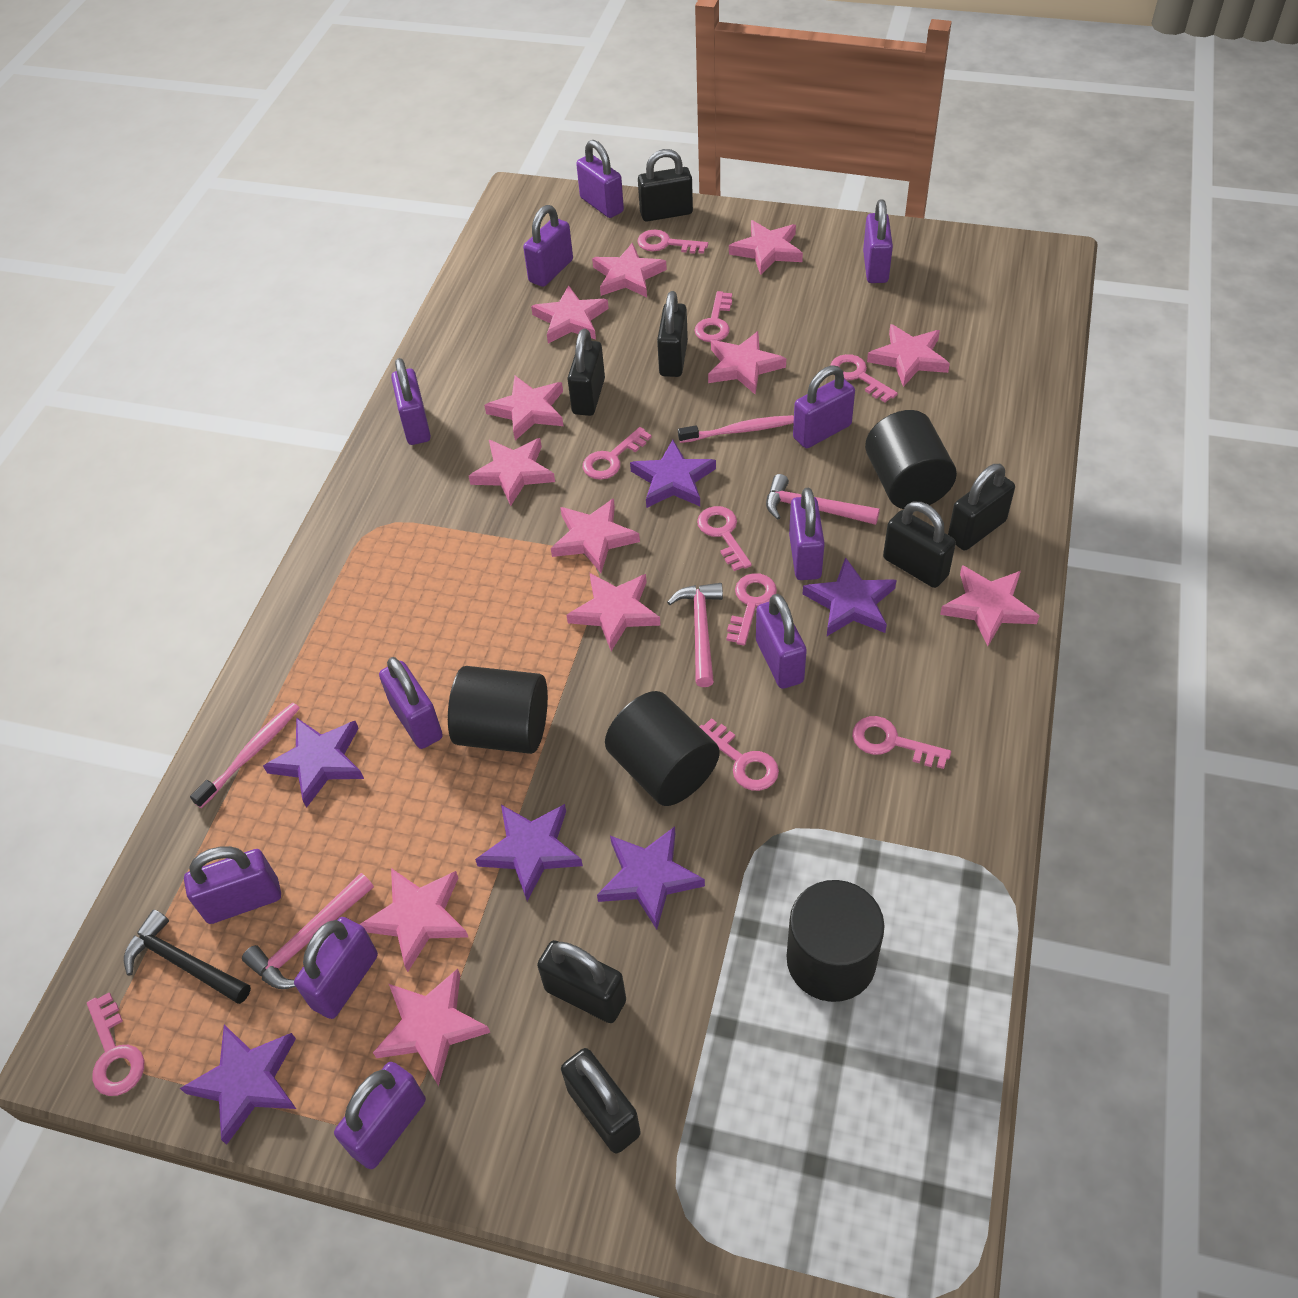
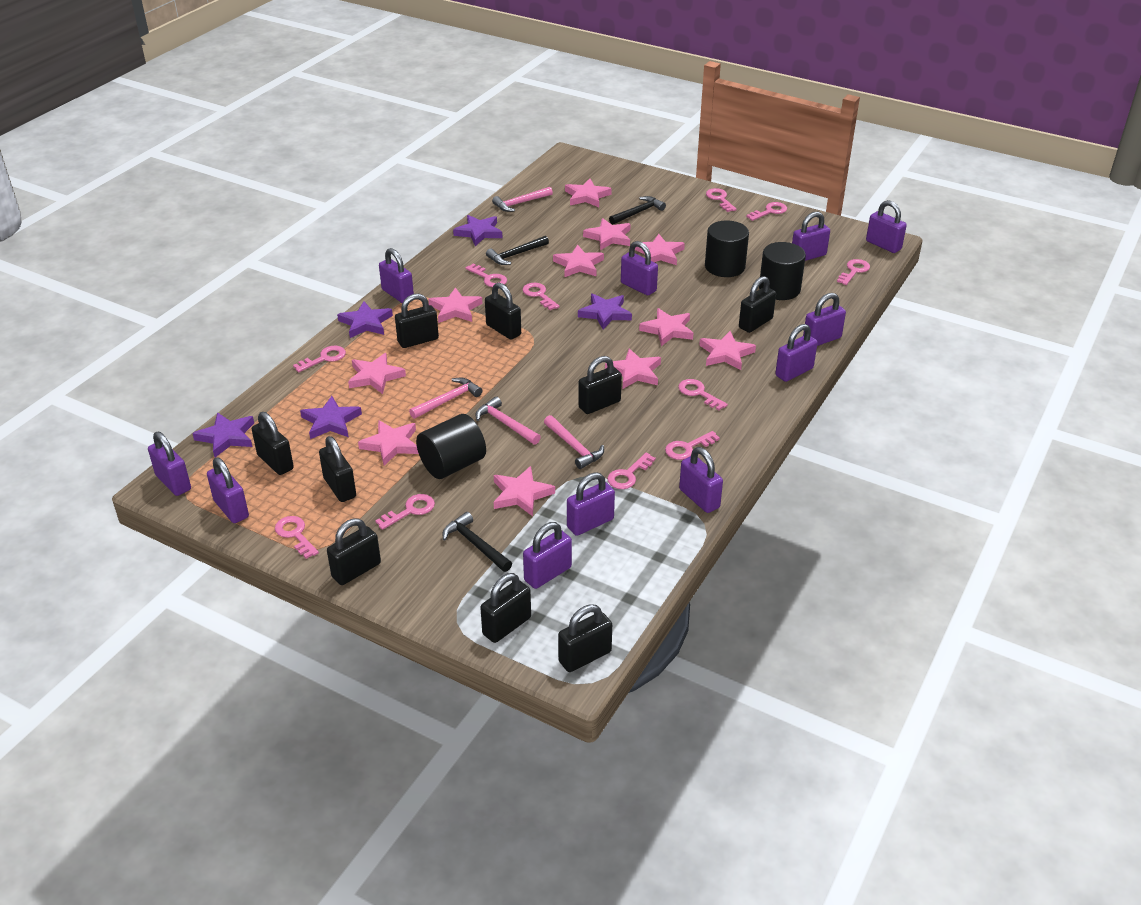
black cylinder: [448,666,548,754] [605,691,720,806] [787,880,885,1002] [865,410,957,509] = 4 -> [416,414,486,479] [705,220,749,277] [759,242,806,300] = 3
black hammer: [124,910,251,1004] = 1 -> [442,512,512,572] [486,236,549,265] [609,196,666,225] = 3
black padlock: [537,940,626,1023] [561,1048,641,1154] [567,329,605,416] [638,149,693,222] [657,291,688,377] [883,502,956,588] [948,464,1015,550] = 7 -> [252,412,294,475] [319,436,356,502] [327,518,381,585] [395,294,439,348] [480,573,531,643] [485,283,521,340] [558,604,612,672] [578,356,622,414] [739,276,776,333] = 9
pink hammer: [242,873,374,989] [667,583,723,687] [766,474,880,525] = 3 -> [409,378,483,419] [475,396,541,445] [492,187,553,212] [544,415,604,469] = 4
pink key: [87,993,144,1096] [583,427,652,480] [637,230,708,254] [694,291,732,342] [697,506,752,571] [699,718,779,791] [726,573,777,646] [830,354,898,402] [852,716,951,769] = 9 -> [275,516,319,559] [293,346,346,372] [375,494,435,530] [465,263,507,287] [523,283,560,310] [607,453,656,489] [665,431,720,460] [678,379,728,410] [706,188,737,212] [746,202,787,221] [837,259,870,285] = 11
pink star: [359,868,468,972] [373,969,490,1086] [469,438,555,506] [484,376,563,440] [531,285,609,343] [551,498,640,573] [566,573,661,651] [592,243,667,297] [708,331,786,394] [729,220,803,275] [867,324,950,387] [940,565,1039,646] = 12 -> [348,353,406,394] [358,420,419,466] [428,287,482,323] [494,466,555,516] [553,245,604,277] [565,179,612,207] [583,218,631,250] [605,348,661,389] [635,234,685,265] [639,308,693,346] [699,331,756,370] = 11
pink toothbrush: [190,702,300,808] [678,415,794,443] = 2 -> none = 0
purple star: [180,1025,296,1145] [263,717,364,808] [475,804,583,901] [597,826,705,930] [630,440,716,508] [803,557,896,636] = 6 -> [192,412,254,457] [300,396,362,439] [337,301,393,338] [453,215,503,246] [578,293,632,330] = 5

